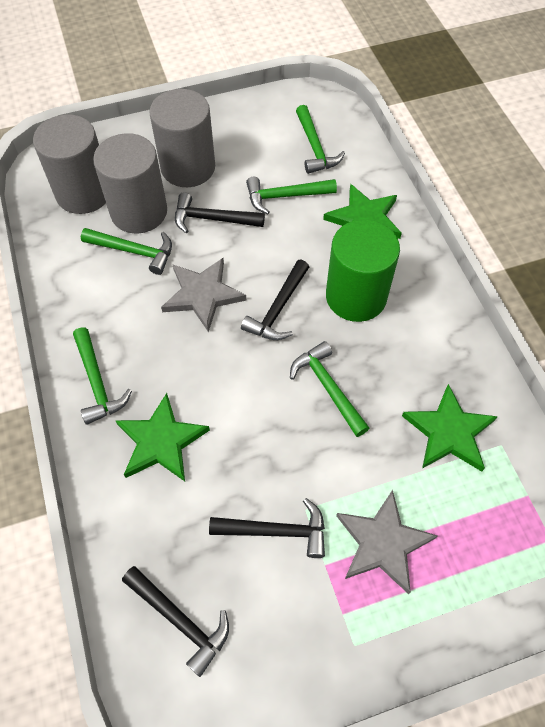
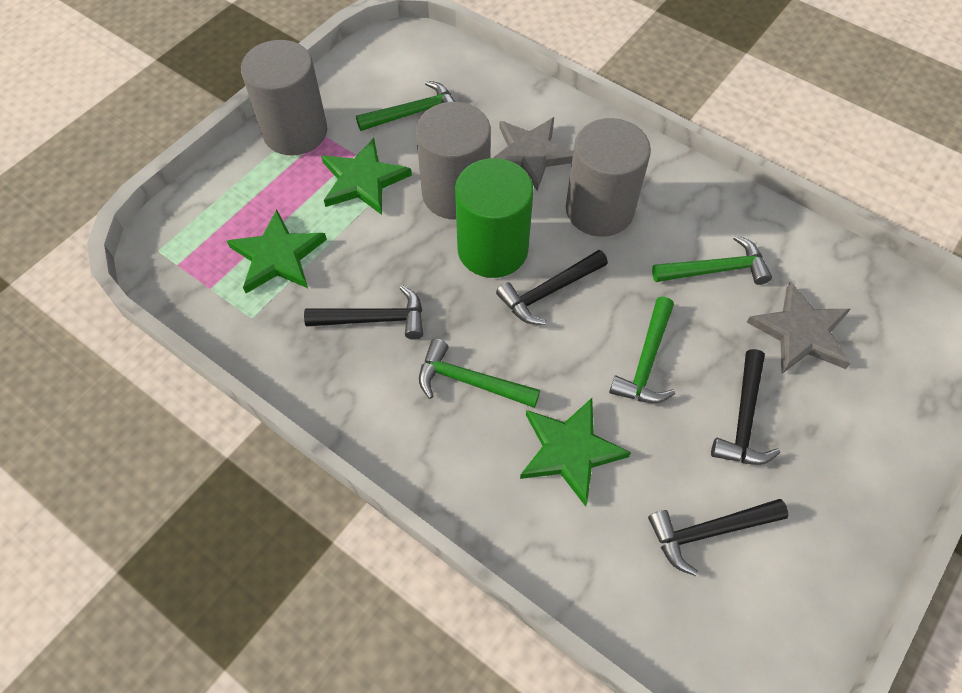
green hammer: [73,327,132,425] [81,228,172,275] [246,177,337,214] [290,341,369,437] [296,105,345,174] = 5 -> [356,81,455,131] [419,339,540,408] [609,297,675,403] [652,235,772,285] = 4

